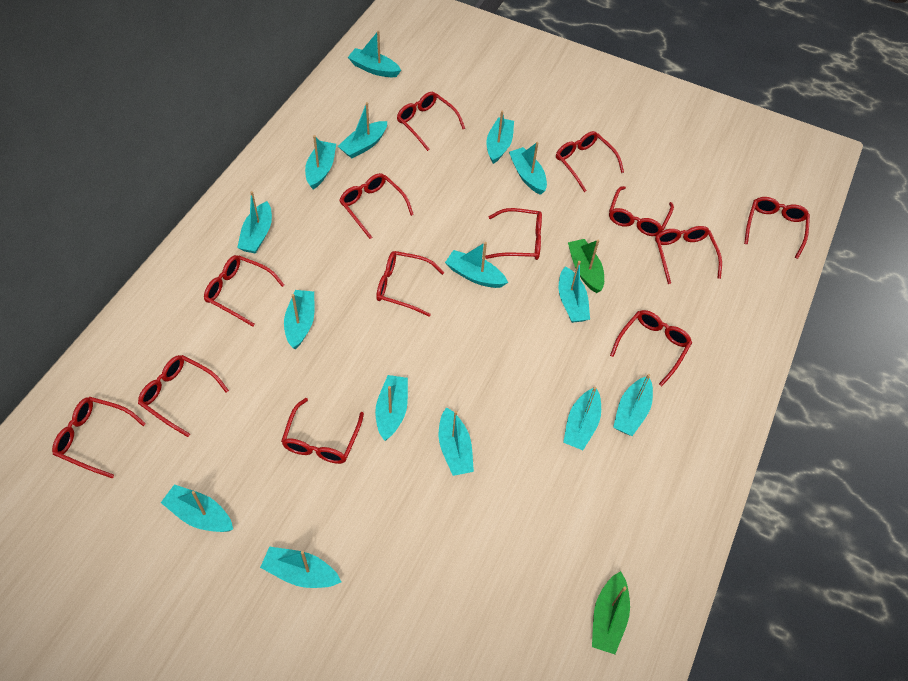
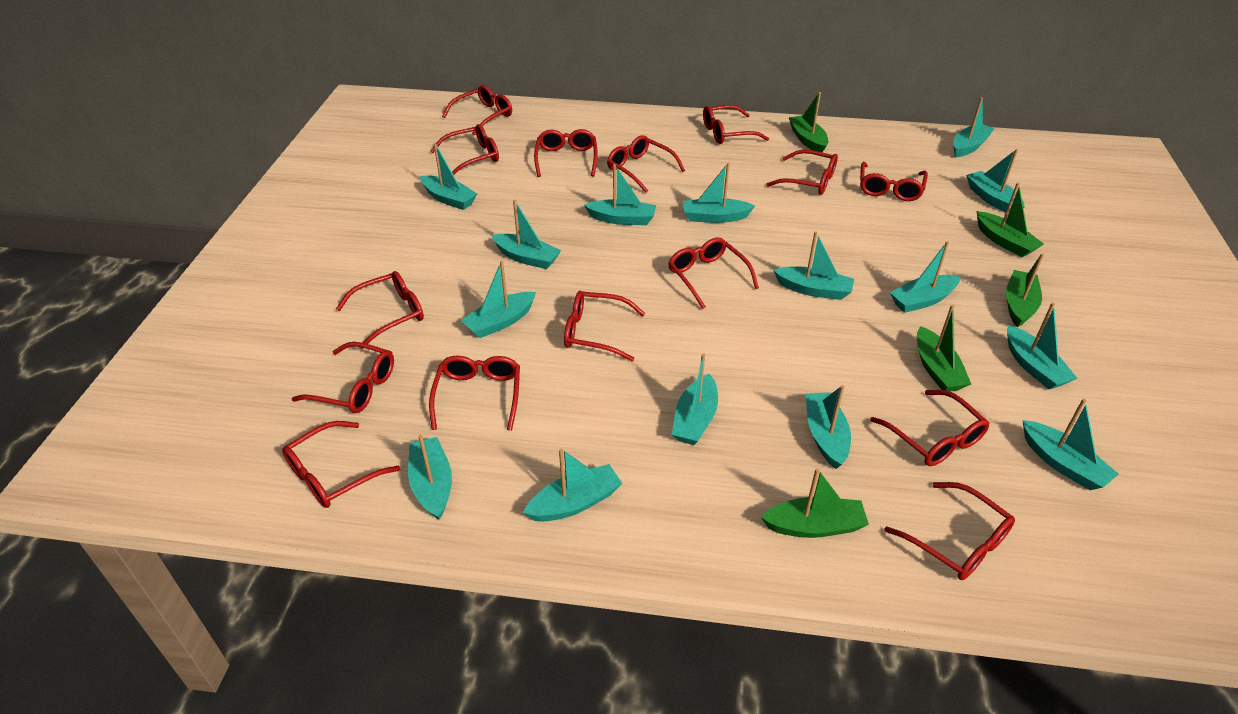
green boat: [568,239,604,293] [592,571,630,654] = 2 -> [761,468,869,538] [789,92,828,152] [917,305,971,392] [977,182,1044,257] [1006,253,1044,327] = 5
red glasses: [52,397,146,479] [138,355,229,437] [204,255,284,327] [281,398,364,464] [339,173,414,239] [376,251,445,317] [397,92,465,151] [485,208,542,260] [556,131,624,192] [609,186,674,236] [610,310,692,386] [655,226,722,284] [744,197,810,259] = 13 -> [282,421,400,508] [292,342,394,413] [336,271,424,349] [429,355,520,431] [431,124,499,175] [442,85,512,136] [534,129,598,177] [564,291,646,361] [607,135,685,193] [668,237,759,309] [703,105,769,144] [766,150,838,195] [860,162,928,201] [870,390,990,466] [884,482,1015,580] = 15

